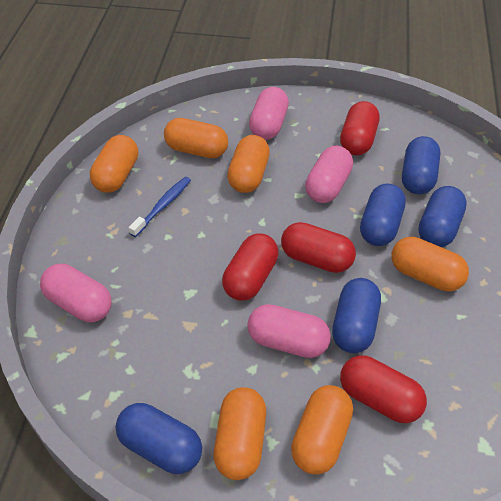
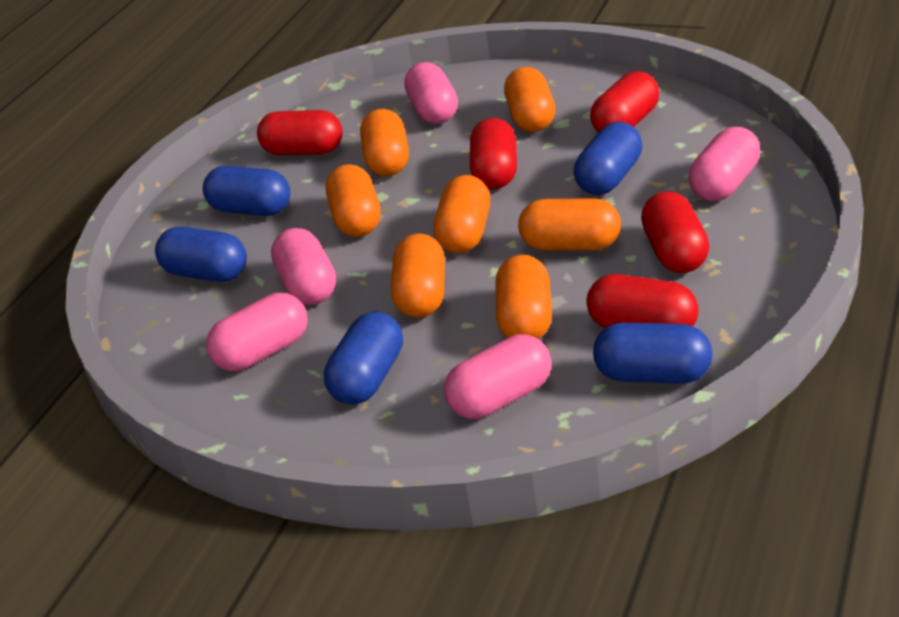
blue toothbrush: [128,177,191,237] = 1 -> none = 0
orange capsule: [90,135,138,193] [164,118,228,158] [214,387,266,480] [227,135,270,193] [291,385,353,474] [391,237,469,291] = 6 -> [326,164,381,237] [360,109,409,176] [391,234,445,318] [433,175,490,253] [495,255,552,339] [504,67,555,132] [518,198,621,250] = 7
pink capsule: [40,264,112,322] [247,304,331,358] [249,87,289,140] [305,146,353,203] = 4 -> [206,293,308,371] [271,228,336,305] [405,62,458,124] [444,334,552,419] [689,127,760,201] = 5
red capsule: [222,234,279,301] [281,222,356,273] [340,101,379,156] [340,355,427,423] = 4 -> [257,110,343,155] [470,118,517,189] [586,274,698,328] [590,71,659,132] [641,191,709,273] = 5

